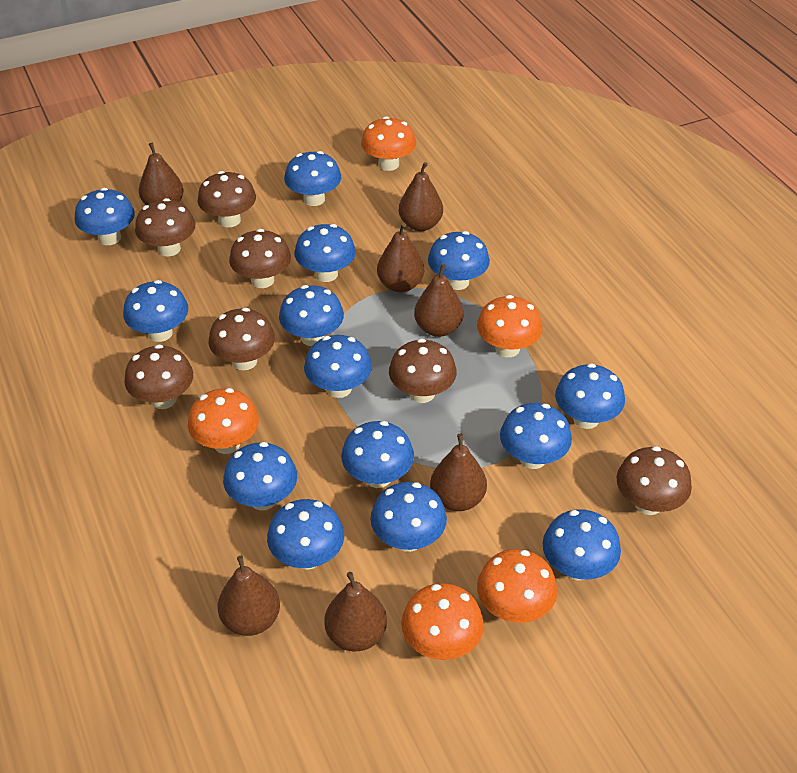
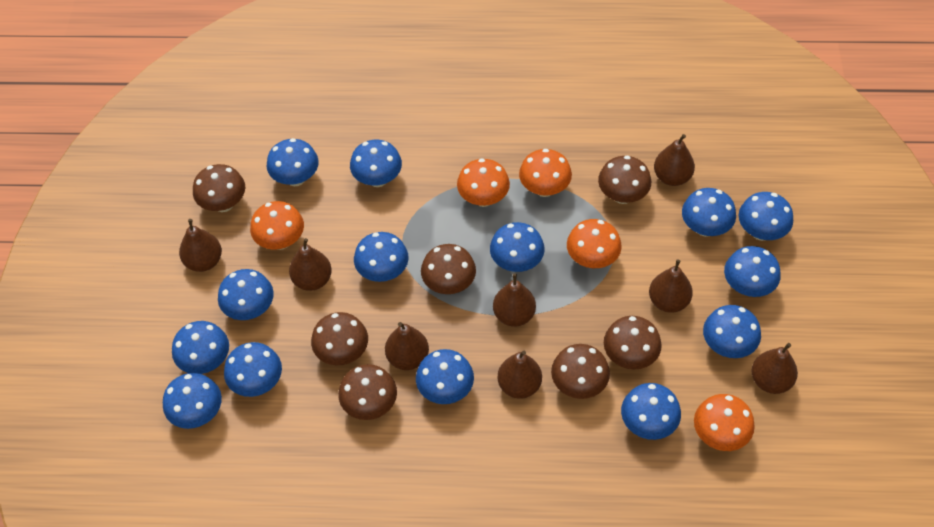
brown pear: [139,143,184,205] [218,556,280,636] [324,572,387,651] [377,223,424,292] [399,162,443,231] [414,264,463,337] [430,434,487,511] = 7 -> [179,219,222,272] [289,238,332,291] [385,322,429,370] [493,273,536,327] [497,351,542,399] [649,259,693,313] [654,134,695,186] [751,343,798,394] = 8

